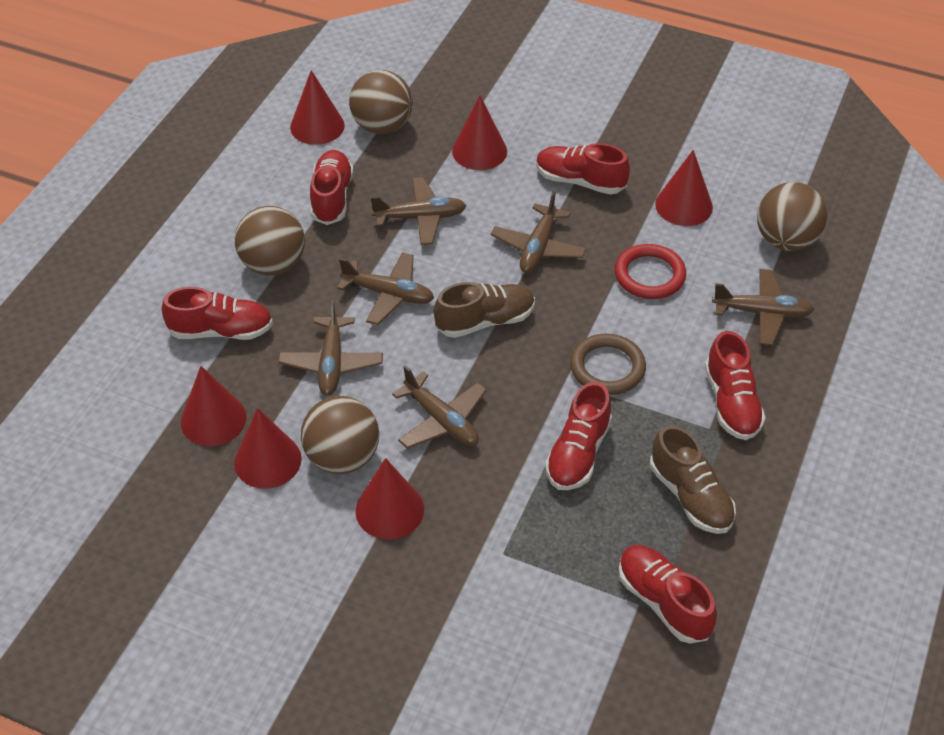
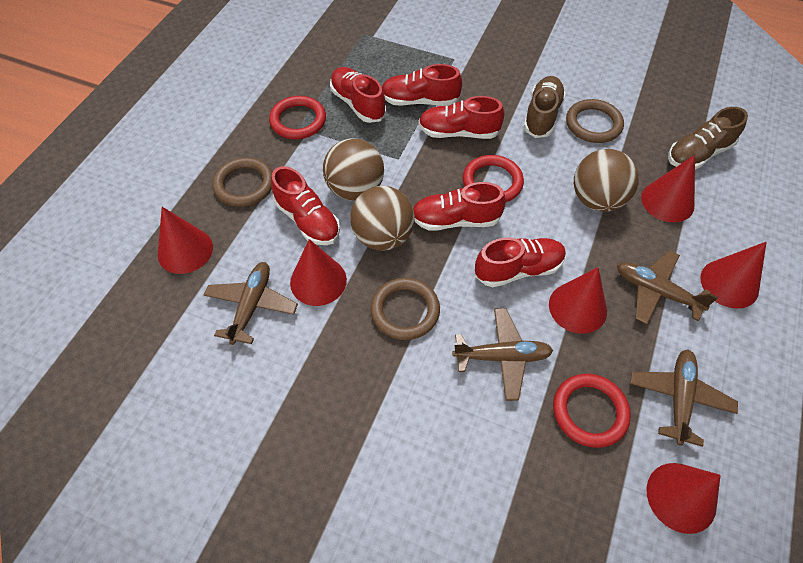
brown ball: [235,206,305,275] [301,396,379,474] [349,70,413,134] [757,182,827,251] = 4 -> [323,138,384,201] [350,186,415,251] [574,149,639,212] = 3
brown plane: [278,300,383,396] [337,252,434,325] [370,177,466,245] [392,365,487,449] [491,191,586,273] [712,269,814,345] = 6 -> [204,262,298,345] [452,308,553,401] [617,250,718,324] [630,349,738,447] = 4
brown ring: [570,334,646,395] = 1 -> [212,157,272,207] [371,278,440,340] [566,99,624,143] = 3
red ring: [615,244,686,299] = 1 -> [269,96,326,139] [463,155,524,202] [553,374,631,448] = 3

